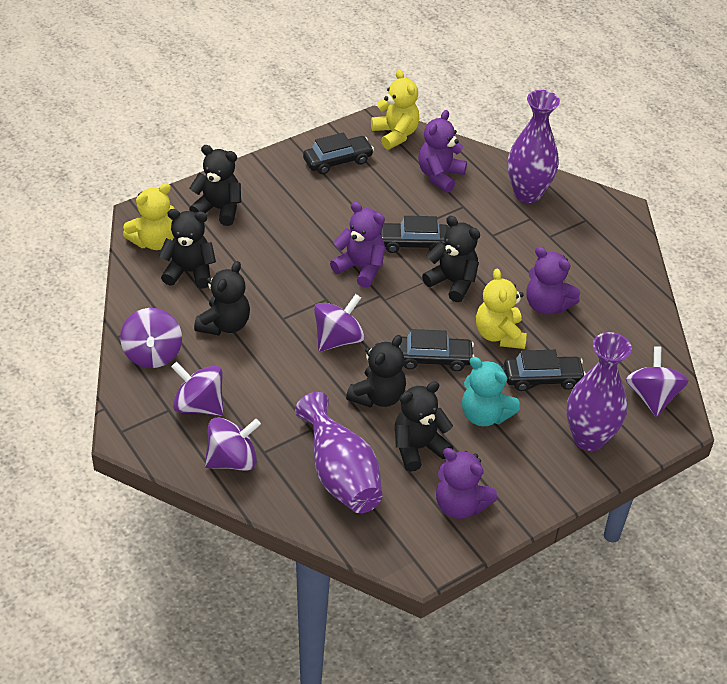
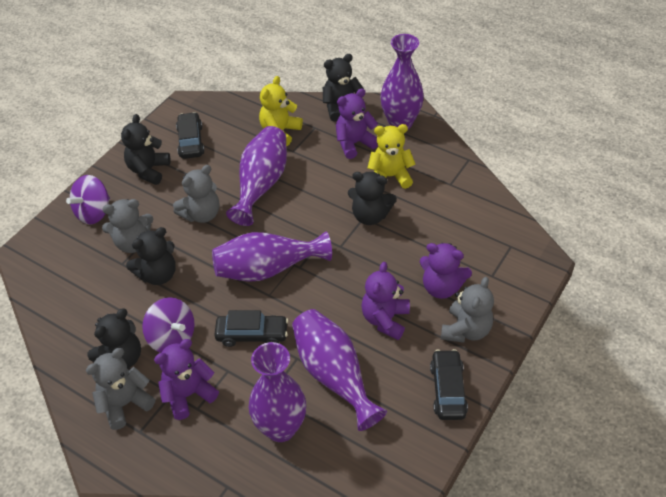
black car: [303,133,374,174] [380,216,449,253] [399,329,474,371] [504,350,586,391] = 4 -> [176,112,205,159] [214,310,288,347] [430,349,468,420] = 3
black teddy bear: [158,209,216,289] [189,145,241,226] [194,261,250,335] [346,335,406,408] [395,381,453,472] [422,216,480,302] = 6 -> [87,308,141,369] [121,114,170,185] [126,227,176,285] [323,54,364,121] [348,172,397,225] = 5
grey teddy bear: none = 0 -> [86,348,155,430] [102,199,154,253] [173,165,219,223] [441,277,494,343] = 4
purple spinning top: [120,308,182,368] [171,362,223,416] [205,417,261,471] [314,294,365,351] [626,346,689,417] = 5 -> [66,175,110,224] [142,297,195,353] = 2
purple vase: [295,392,383,513] [507,90,560,203] [566,332,632,451] = 3 -> [212,232,332,282] [226,126,287,226] [249,342,306,442] [292,309,387,431] [380,34,424,129] = 5
turquoise teddy bear: [462,357,520,426] = 1 -> none = 0
yellow teddy bear: [123,183,174,250] [371,69,419,149] [476,268,527,349] = 3 -> [259,76,303,147] [367,124,416,189] = 2

